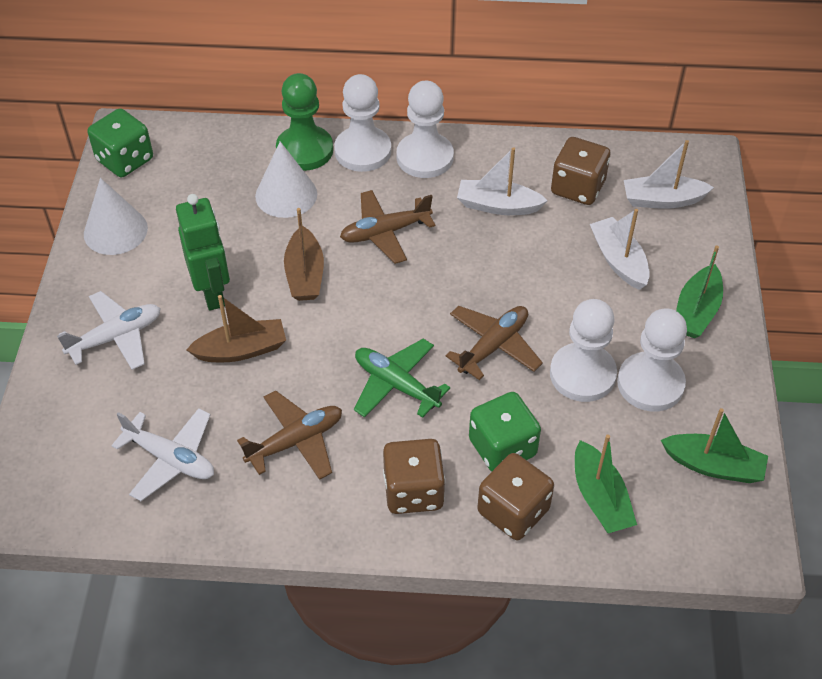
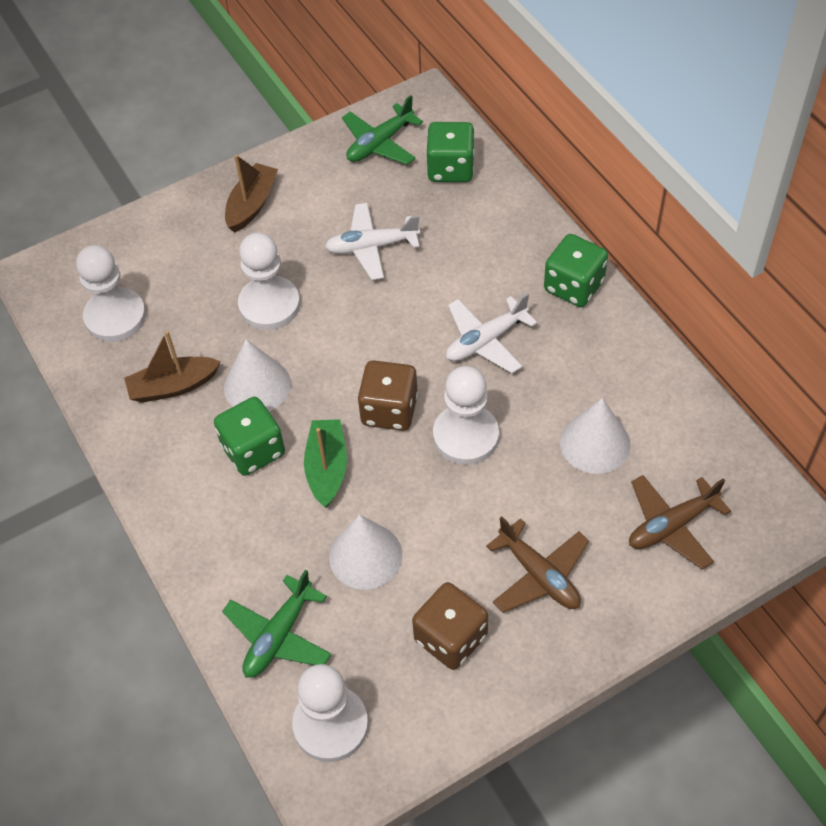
brown dice: [383,439,445,514] [477,453,554,540] [551,137,610,205] = 3 -> [358,360,418,431] [412,582,488,670] = 2
brown plane: [237,391,342,480] [340,190,435,264] [446,306,543,380] = 3 -> [486,517,589,613] [629,475,731,569] = 2
green boat: [575,435,637,533] [661,408,768,483] [676,246,723,338] = 3 -> [304,419,347,508] = 1
green dice: [88,108,153,178] [469,392,541,472] = 2 -> [214,397,285,476] [427,122,475,182] [544,234,608,307] = 3
green pawn: [276,73,333,171] = 1 -> none = 0
green plane: [354,339,450,418] = 1 -> [222,570,331,678] [342,95,423,165] = 2
green robot: [176,194,230,311] = 1 -> none = 0
white boat: [457,147,548,215] [590,209,650,290] [624,140,714,209] = 3 -> none = 0
white cone: [84,178,148,255] [255,142,317,218] = 2 -> [224,339,291,412] [329,515,402,590] [560,398,630,474] = 3

